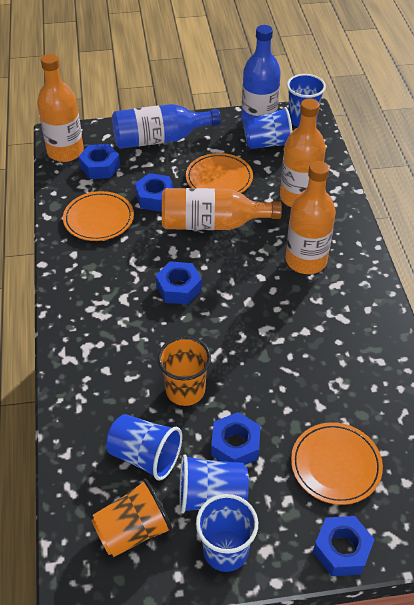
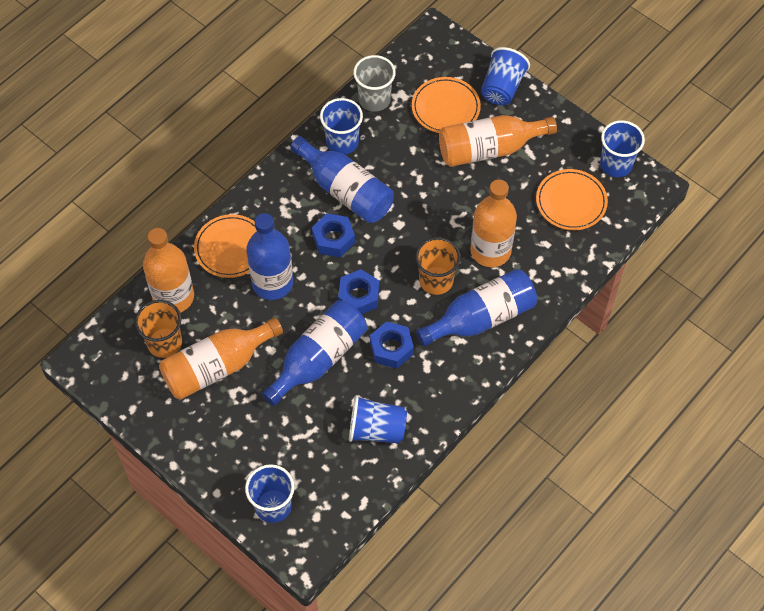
blue bottle: [112,104,221,149] [241,25,281,123] = 2 -> [246,213,293,300] [262,300,367,406] [290,136,394,223] [416,269,537,347] = 4
blue nut: [78,144,120,179] [135,173,174,212] [156,261,202,305] [211,412,261,465] [313,516,375,576] = 5 -> [312,213,355,257] [338,269,379,314] [370,321,414,369] = 3
grey cup: none = 0 -> [353,55,396,112] = 1

